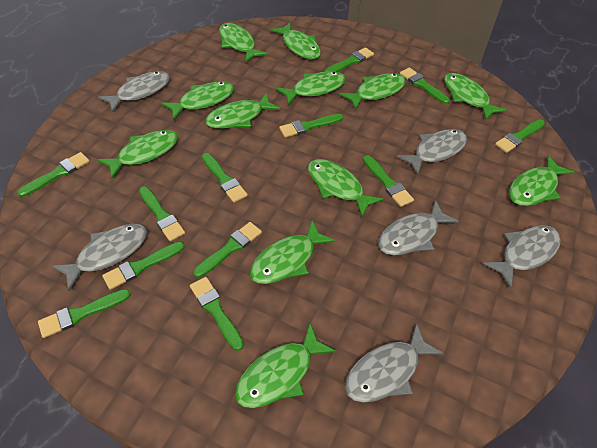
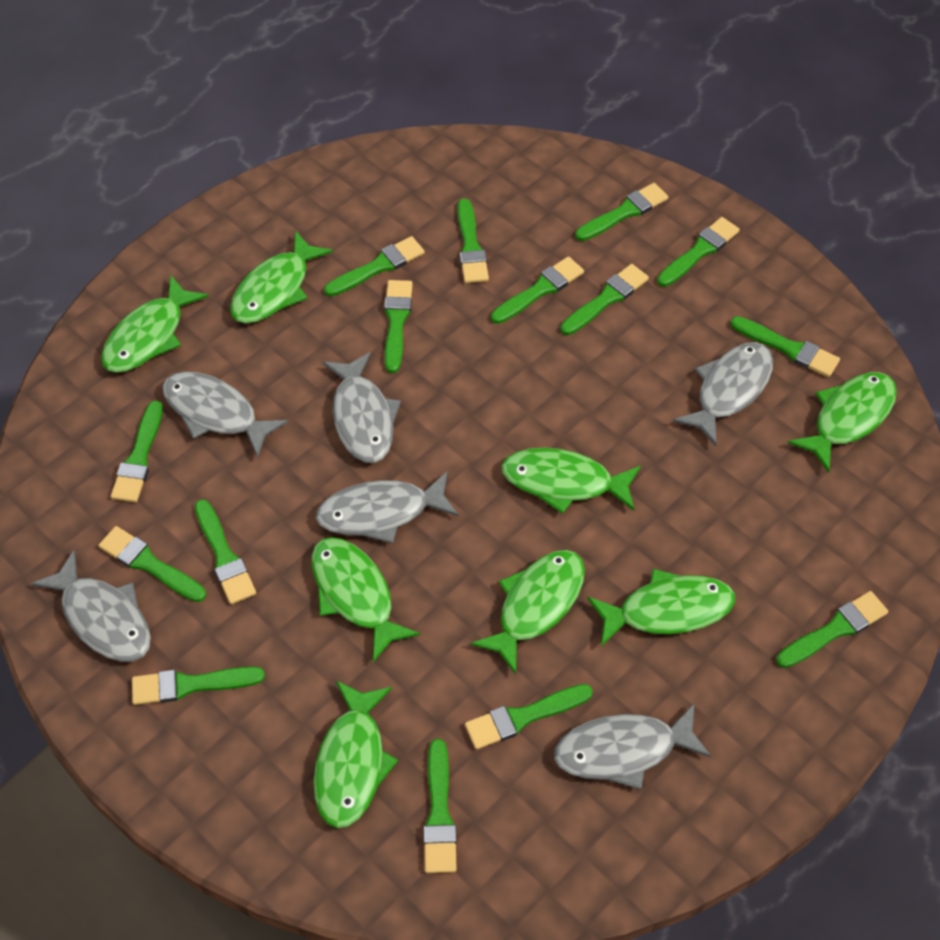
green brush: [17,152,90,197] [38,289,131,338] [102,242,185,290] [139,186,185,241] [190,277,244,351] [193,222,262,278] [202,153,248,203] [279,114,343,138] [325,47,374,72] [363,155,414,207] [400,68,450,104] [495,119,545,153] = 12 -> [98,526,206,602] [111,401,163,502] [132,667,265,705] [195,499,256,604] [324,236,425,296] [384,280,413,373] [423,739,457,873] [458,199,489,283] [465,684,593,750] [491,256,584,324] [561,264,649,335] [575,183,668,241] [657,217,740,287] [730,316,840,377] [776,591,888,668] = 15
green fish: [97,130,178,179] [161,81,234,120] [205,93,280,129] [219,23,268,63] [235,323,336,408] [250,220,335,284] [270,23,321,59] [276,71,346,105] [308,159,384,217] [339,73,406,110] [444,73,507,120] [509,155,574,206] = 12 -> [101,276,209,373] [230,230,333,323] [311,537,420,662] [313,680,398,828] [470,550,585,675] [501,448,641,514] [587,569,735,647] [787,372,897,473] = 8

